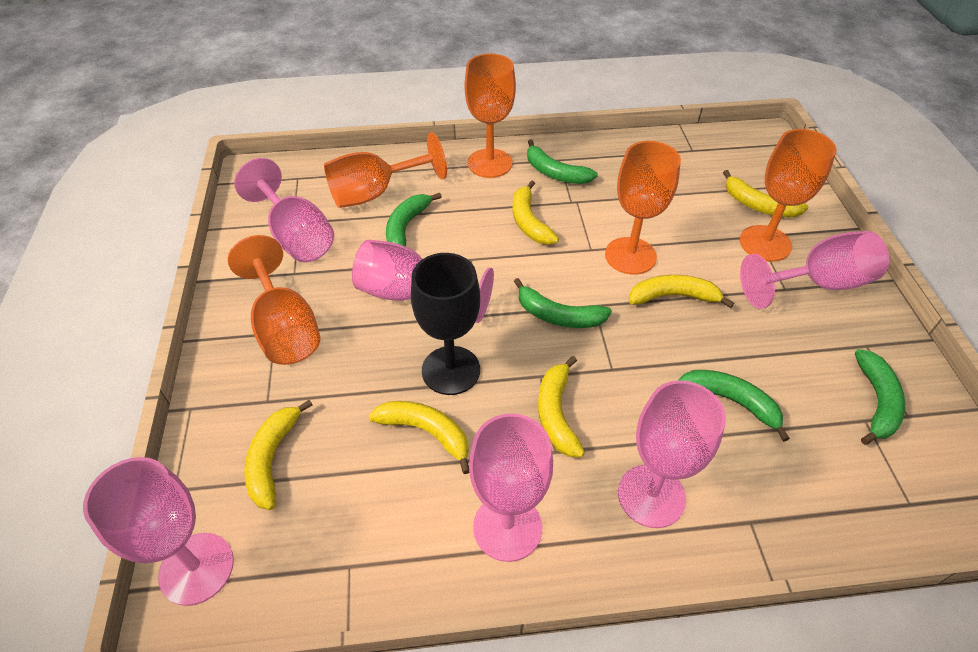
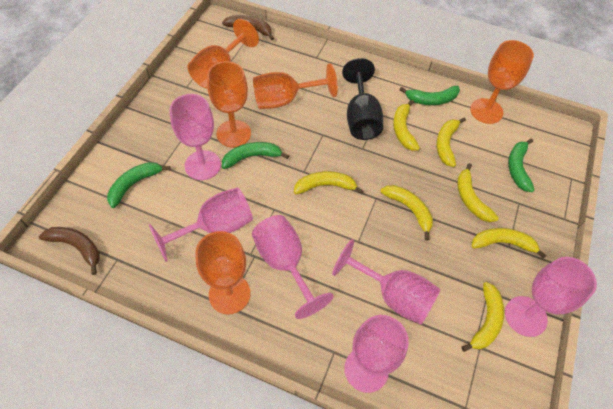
brown banana: none = 0 -> [39,227,100,275] [222,15,274,40] = 2
green banana: [386,193,442,247] [514,278,612,328] [527,139,598,184] [679,370,790,442] [855,349,905,445] = 5 -> [107,162,171,208] [222,142,289,169] [399,86,460,105] [508,138,535,192] = 4
yellow banana: [244,400,313,510] [369,401,469,474] [512,180,559,245] [538,356,585,457] [629,275,734,308] [723,170,808,217] = 6 -> [294,171,364,194] [380,185,433,241] [393,100,420,151] [436,117,466,167] [457,163,499,222] [462,282,504,352] [471,228,547,259] = 7

